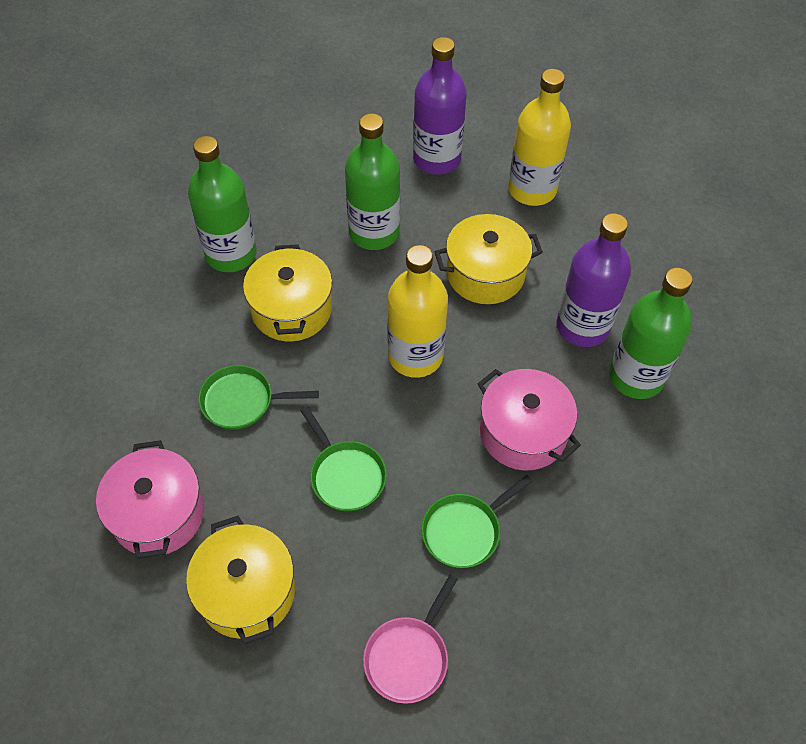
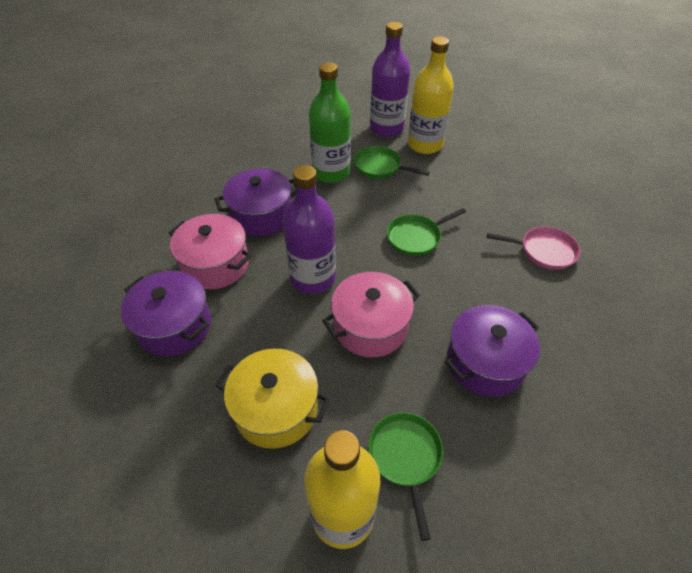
green bottle: [188,136,257,272] [345,113,400,250] [609,268,692,399] = 3 -> [309,62,351,183] = 1
purple pot: none = 0 -> [121,271,211,356] [215,168,296,236] [445,305,540,397] = 3
yellow pot: [186,516,295,644] [243,244,332,341] [434,214,543,304] = 3 -> [215,349,330,449] = 1

